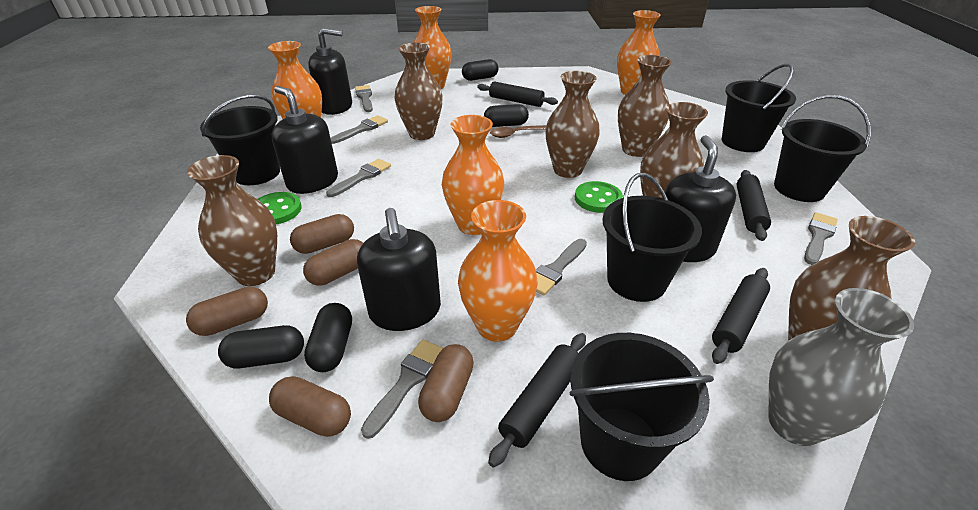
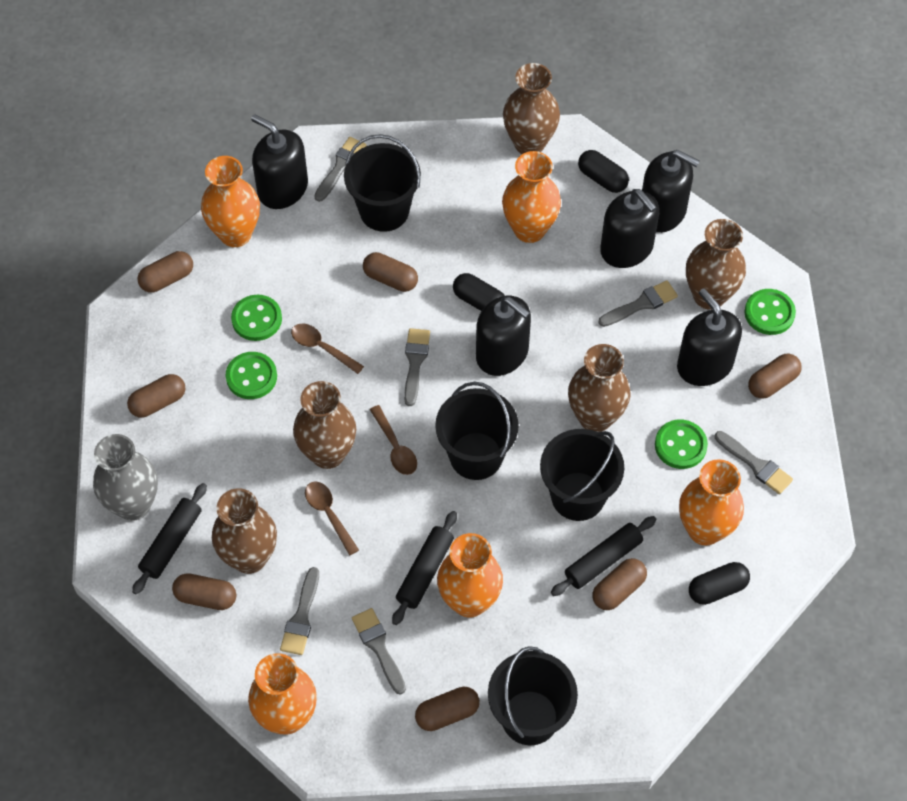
black bucket: [200,95,280,185] [570,333,714,481] [602,173,702,302] [722,64,796,152] [774,95,871,202] = 5 -> [344,134,421,232] [435,382,519,480] [488,646,578,745] [540,429,624,521] = 4
black capsule: [218,325,304,369] [304,303,352,372] [462,59,498,81] [484,104,529,127] = 4 -> [453,273,505,311] [578,150,629,193] [689,562,750,605] = 3
black rolling pin: [477,82,558,107] [488,333,586,467] [712,268,770,364] [737,170,771,241] = 4 -> [132,483,207,594] [392,511,457,625] [551,516,656,596] = 3
black soap dispenser: [271,86,338,194] [308,28,352,115] [357,208,441,331] [665,135,736,262] = 4 -> [251,114,308,209] [476,296,531,376] [600,189,659,268] [642,150,699,233] [677,288,742,386] = 5
brown capsule: [186,287,268,336] [269,376,351,437] [290,214,354,254] [303,239,363,286] [418,344,474,422] = 5 -> [127,374,185,418] [138,251,193,293] [172,573,236,610] [363,252,418,292] [415,687,480,731] [592,558,647,610] [748,353,802,399] = 7
brown spoon: [490,125,547,138] = 1 -> [291,324,364,374] [305,482,359,556] [370,405,417,475] = 3
brown vase: [187,155,277,286] [394,42,443,140] [545,71,600,178] [618,55,672,157] [640,102,708,198] [788,216,915,341] = 6 -> [212,488,277,574] [293,381,356,469] [503,63,560,154] [568,344,630,432] [686,219,746,310] = 5
green button: [258,192,302,224] [575,181,623,213] = 2 -> [226,352,277,399] [231,295,282,341] [655,420,708,469] [744,289,796,335] = 4

